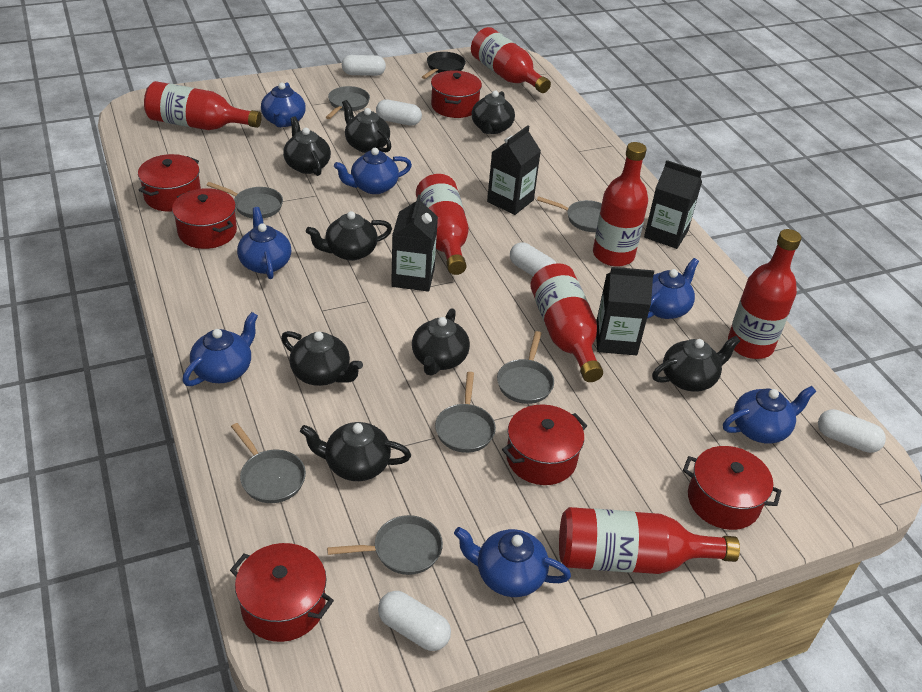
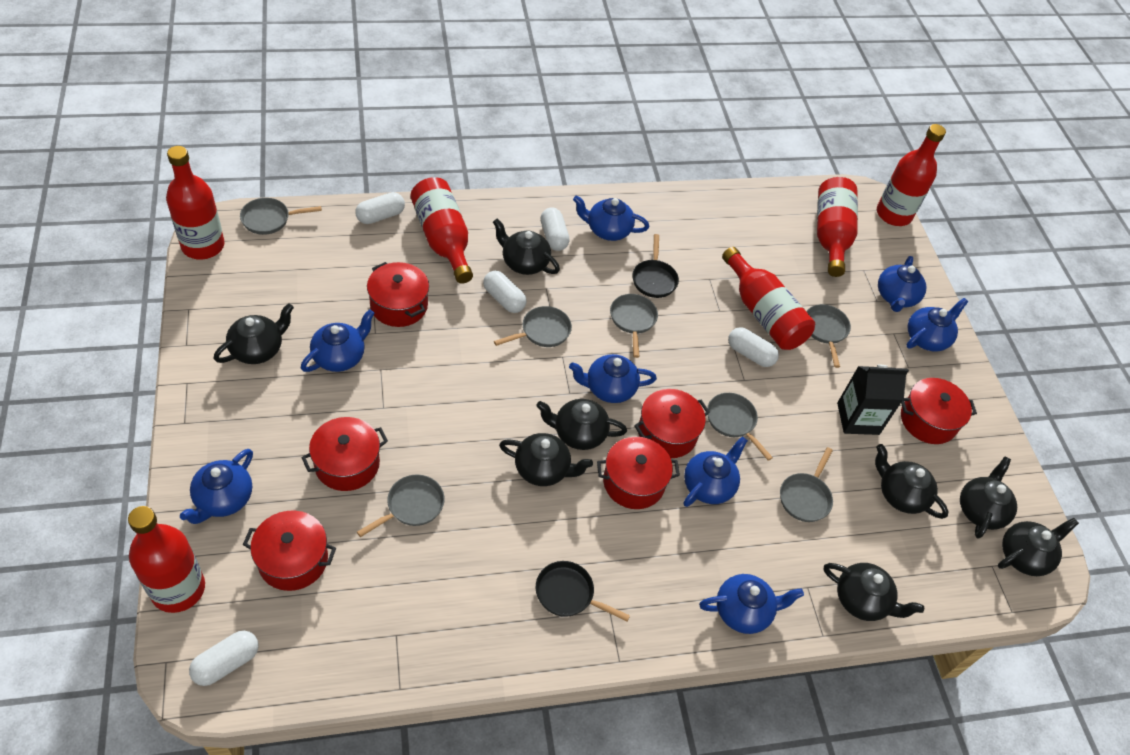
black carton: [391,195,438,292] [487,126,541,215] [596,267,654,355] [644,160,702,249] = 4 -> [837,365,909,435] = 1
black pan: [422,52,466,79] = 1 -> [536,561,630,621] [632,234,679,298] = 2
blue teapot: [182,312,258,386] [237,207,291,279] [261,82,306,127] [334,148,412,194] [454,527,571,597] [647,258,699,319] [723,386,816,444] = 7 -> [180,449,253,524] [301,309,375,372] [569,354,657,403] [573,195,649,241] [684,436,748,507] [699,574,804,634] [878,256,926,312] [906,298,968,351] = 8
red bottle: [144,81,262,130] [416,174,469,275] [471,27,551,93] [530,263,603,382] [559,507,740,574] [593,142,648,267] [728,229,801,359] = 7 -> [128,506,205,613] [166,146,225,260] [410,177,473,284] [722,247,815,350] [817,177,858,277] [877,124,946,226] = 6

